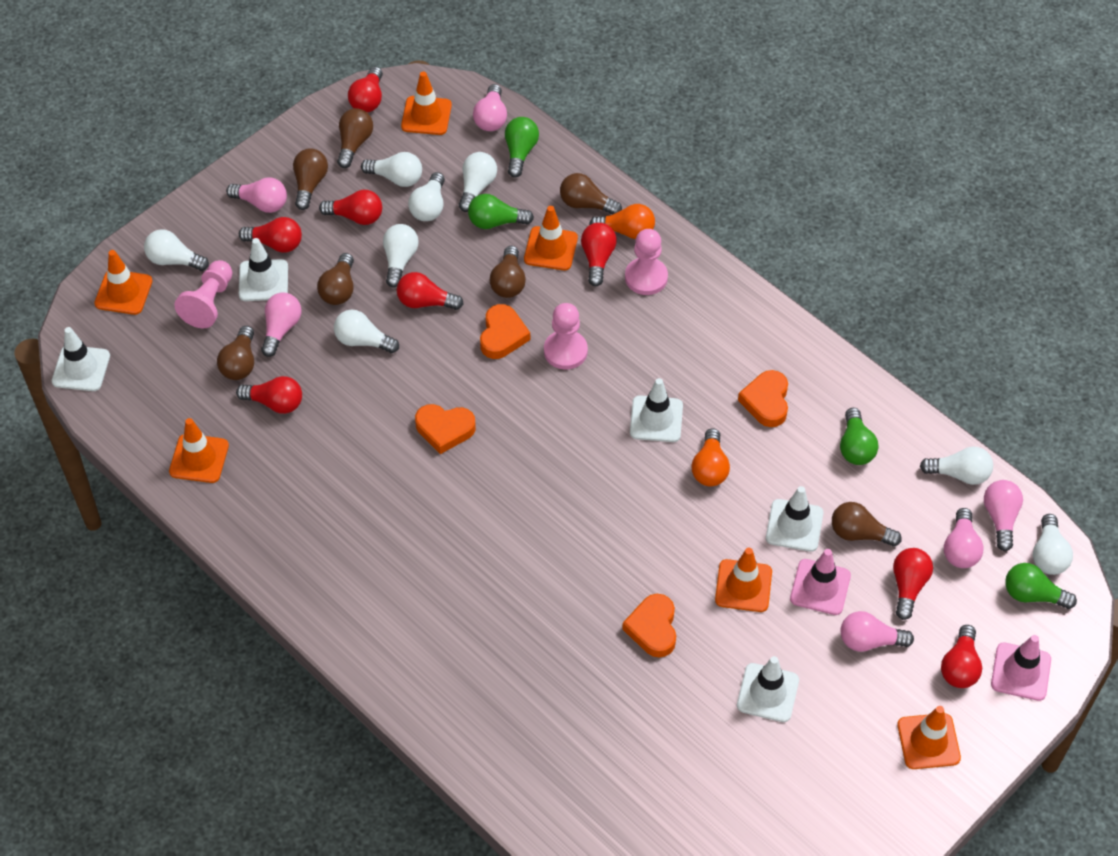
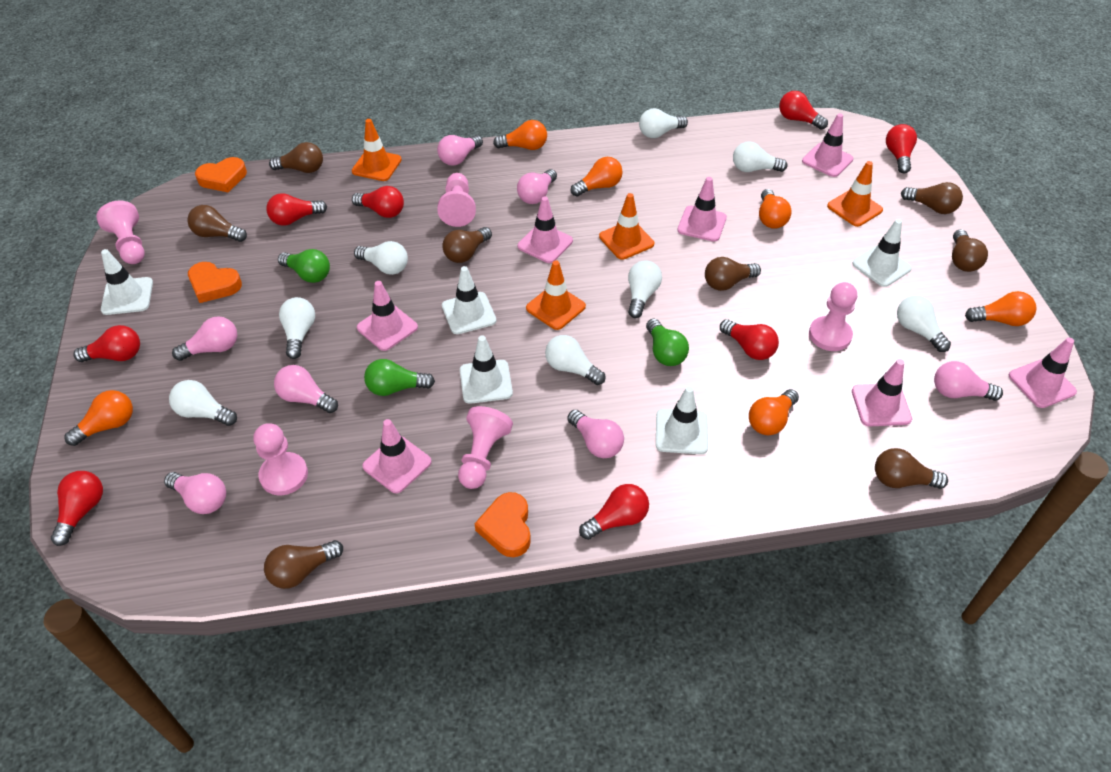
brown light bulb: [217,326,254,380] [293,148,328,210] [317,253,354,305] [337,108,373,168] [490,246,526,298] [560,173,622,215] [832,502,902,547] = 7 -> [187,205,247,242] [264,540,343,589] [269,142,323,173] [442,227,492,263] [705,257,761,291] [875,448,948,489] [901,182,963,214] [952,229,988,272] = 8
green light bulb: [468,194,534,229] [505,117,539,178] [840,408,878,465] [1005,563,1077,609] = 4 -> [278,249,330,283] [364,359,435,396] [646,319,689,366] = 3
orange heart: [415,404,476,454] [480,304,530,359] [622,594,676,658] [738,370,788,427] = 4 -> [188,262,242,303] [195,157,247,193] [475,492,531,557] = 3
orange light bulb: [589,204,655,239] [692,428,730,486] = 2 -> [65,390,133,446] [493,120,547,150] [571,157,623,197] [749,389,799,435] [759,189,792,229] [965,291,1036,326] = 6
orange traffic cone: [94,250,153,315] [169,418,229,483] [401,72,452,135] [524,206,578,270] [715,548,772,612] [897,706,961,769] = 6 -> [352,119,402,181] [526,260,586,330] [599,193,654,260] [827,161,883,227] = 4
pink light bulb: [226,177,287,213] [261,292,301,357] [473,84,507,131] [841,611,914,652] [944,508,984,568] [984,480,1023,551] = 6 -> [164,472,226,514] [172,316,237,361] [274,365,338,413] [437,135,483,166] [517,169,557,204] [567,410,624,458] [934,361,1003,401] = 7
pink pawn: [174,260,232,328] [544,303,588,369] [625,229,668,295] = 3 -> [96,201,145,264] [254,423,308,495] [437,173,476,227] [458,406,513,489] [809,282,857,351] = 5
pink traffic cone: [790,549,851,615] [991,635,1051,701] = 2 -> [357,281,418,351] [362,419,432,493] [517,196,573,263] [677,177,727,242] [802,113,853,177] [852,359,912,426] [1009,338,1077,408] = 7

